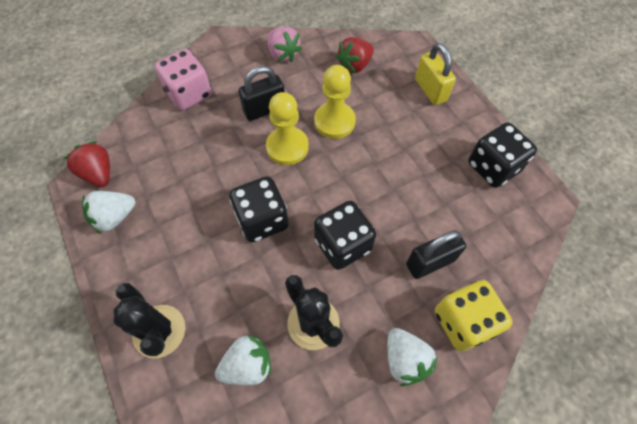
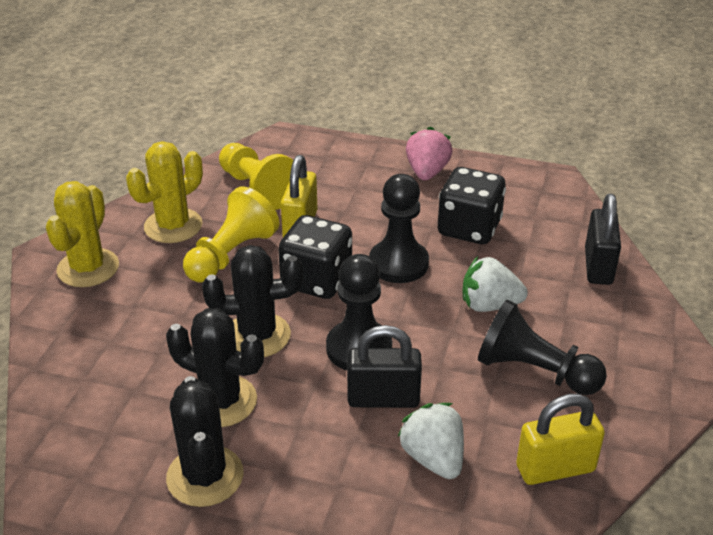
black cactus: [113,283,185,358] [285,275,343,350] = 2 -> [166,308,264,427] [166,376,244,507] [202,245,303,357] = 3
black dice: [229,176,289,243] [314,201,376,270] [468,122,537,188] = 3 -> [278,215,352,299] [438,167,506,244] = 2
black pawn: none = 0 -> [326,254,392,370] [369,174,429,283] [478,300,607,395] = 3
pink dice: [155,49,212,110] = 1 -> none = 0
red strawberry: [64,141,110,187] [336,37,374,73] = 2 -> none = 0
white strawberry: [82,191,135,234] [215,334,272,385] [387,328,438,386] = 3 -> [397,403,464,479] [462,256,528,312] = 2
yellow cactus: none = 0 -> [46,181,119,287] [126,141,203,243] = 2
yellow dice: [435,280,513,351] = 1 -> none = 0
yellow padlock: [415,43,456,105] = 1 -> [281,155,317,237] [516,394,605,485] = 2

